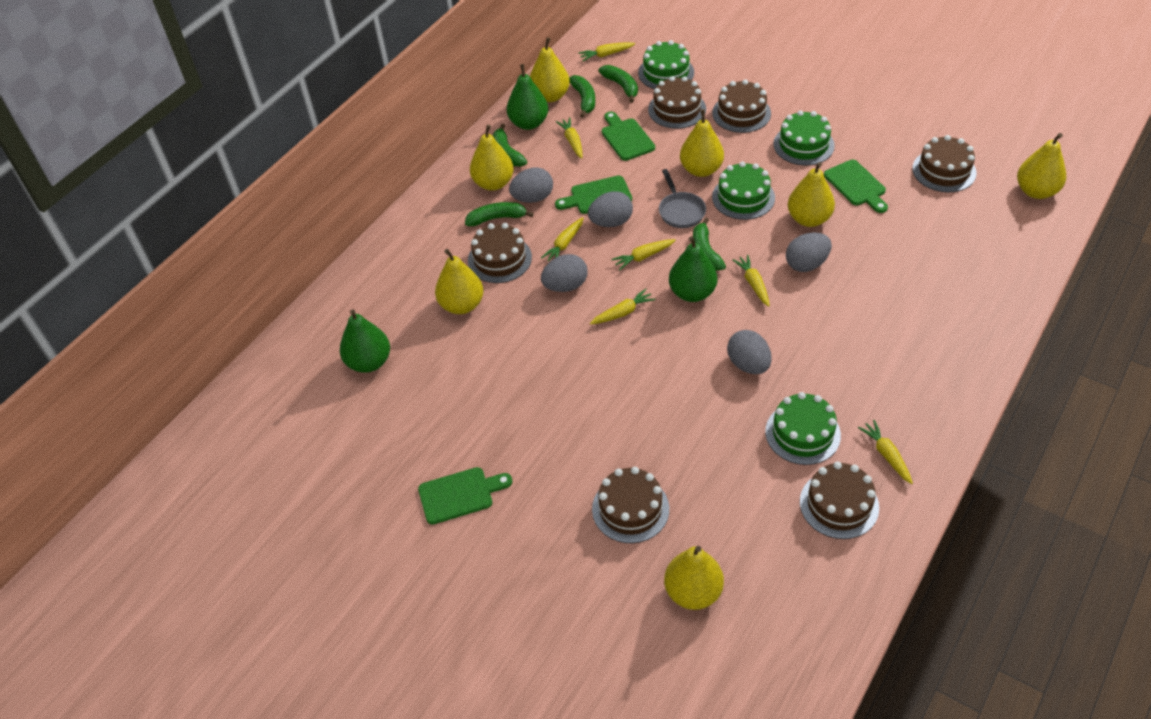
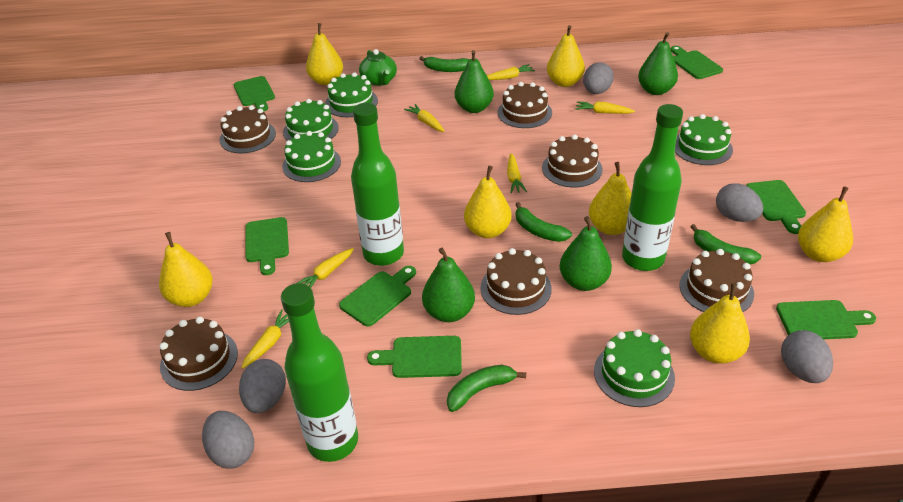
green banana: [465,202,534,226] [493,124,527,166] [569,75,595,118] [598,65,638,103] [693,217,726,271] = 5 -> [419,56,469,72] [447,365,526,412] [515,202,572,242] [690,224,761,264] = 4
green bottle: none = 0 -> [281,283,358,462] [351,103,404,266] [622,104,683,271] = 3
green cake: [638,40,694,89] [712,162,775,220] [765,392,841,465] [773,110,835,166] = 4 -> [282,131,341,182] [283,99,339,141] [325,72,378,117] [594,329,675,407] [675,114,733,165] = 5
green cutting board: [418,467,512,524] [555,175,632,214] [602,111,655,161] [824,160,888,213] = 4 -> [234,76,275,111] [245,217,289,275] [339,266,416,327] [367,336,462,378] [670,46,723,79] [746,180,806,234] [776,300,876,339] = 7
green pear: [340,309,390,373] [507,64,548,130] [669,236,717,302] = 3 -> [422,248,475,322] [455,50,494,113] [560,216,612,291] [638,32,678,95] = 4
green teapot: none = 0 -> [359,49,397,86] = 1
grey pan: [659,169,706,228] = 1 -> none = 0
yellow carrot: [541,217,584,261] [556,117,583,159] [578,42,635,61] [590,289,656,325] [612,239,676,270] [732,255,770,307] [858,420,913,484] = 7 -> [241,309,289,369] [298,248,354,288] [404,104,445,132] [487,64,535,80] [507,153,527,193] [576,101,635,114] = 6

